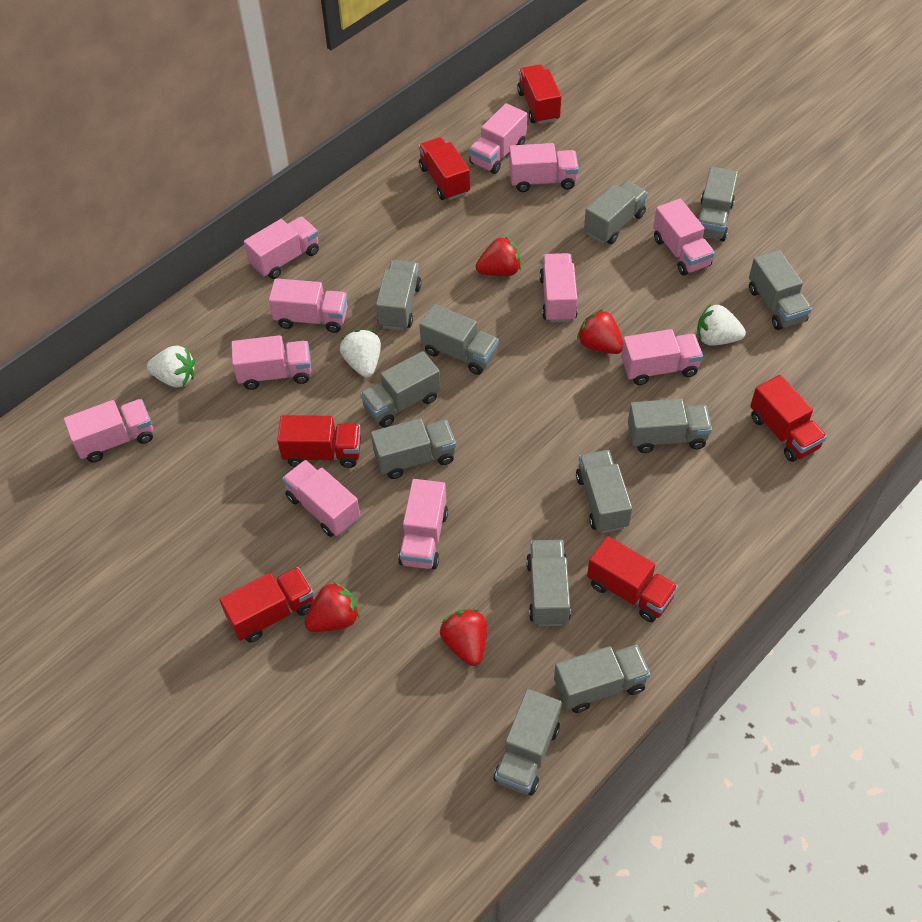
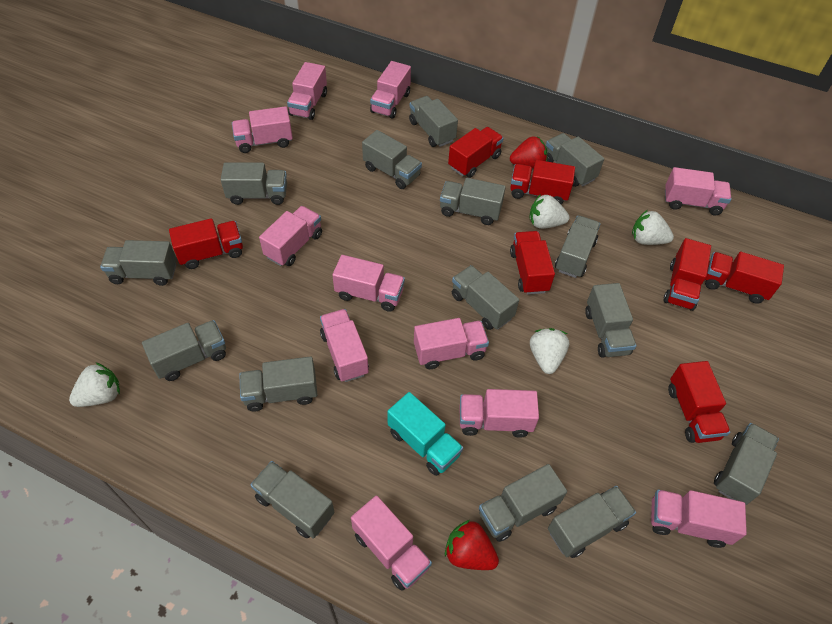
grey truck: [360,351,441,427] [371,418,456,479] [376,260,421,330] [419,304,499,375] [494,689,562,795] [526,540,571,626] [554,644,650,713] [576,450,632,533] [584,181,648,244] [628,399,712,453] [699,167,738,241] [749,250,812,330] = 12 -> [100,240,177,286] [142,320,226,381] [221,162,287,205] [239,356,317,412] [250,461,335,539] [362,130,422,189] [409,96,458,147] [440,178,506,225] [452,265,519,330] [479,464,567,542] [546,133,604,187] [548,486,636,558] [555,216,600,278] [585,283,636,358] [714,423,779,505] = 15
red strawberry: [305,581,360,632] [440,609,487,666] [476,236,521,276] [577,309,623,354] = 4 -> [445,520,499,570] [510,136,547,168] = 2
red truck: [219,567,314,643] [277,415,361,468] [419,137,470,200] [517,64,561,124] [587,536,678,622] [750,375,827,462] = 6 -> [169,218,243,269] [448,127,504,178] [510,160,575,204] [510,231,555,294] [664,238,711,311] [668,361,730,443] [705,252,784,304] = 7
turquoise truck: none = 0 -> [387,392,463,476] = 1
white strawberry: [147,346,195,387] [340,330,381,377] [697,304,746,346] = 3 -> [69,363,120,407] [529,194,569,229] [530,328,569,374] [632,210,674,245] = 4

